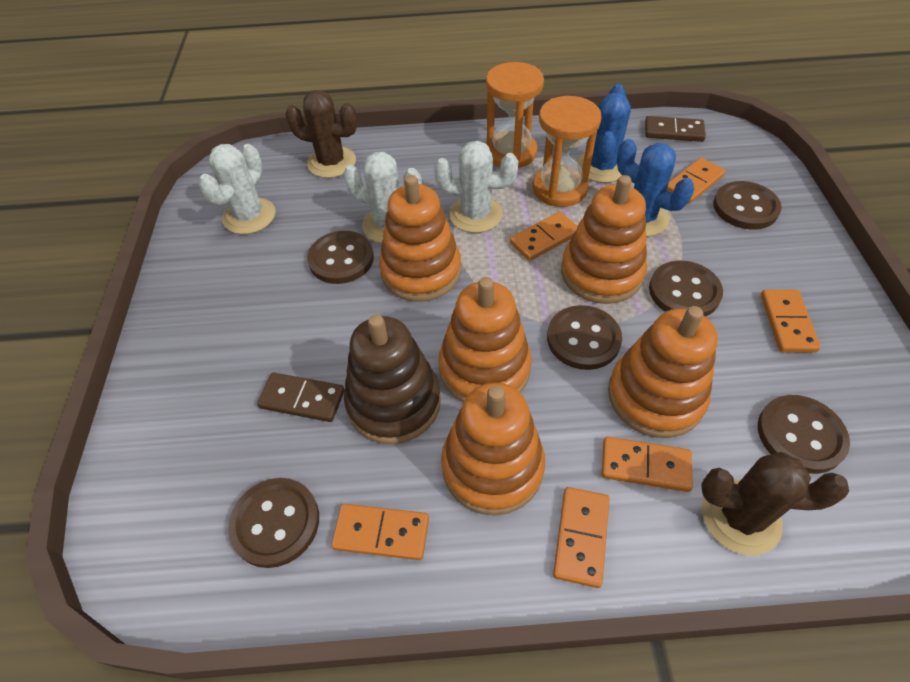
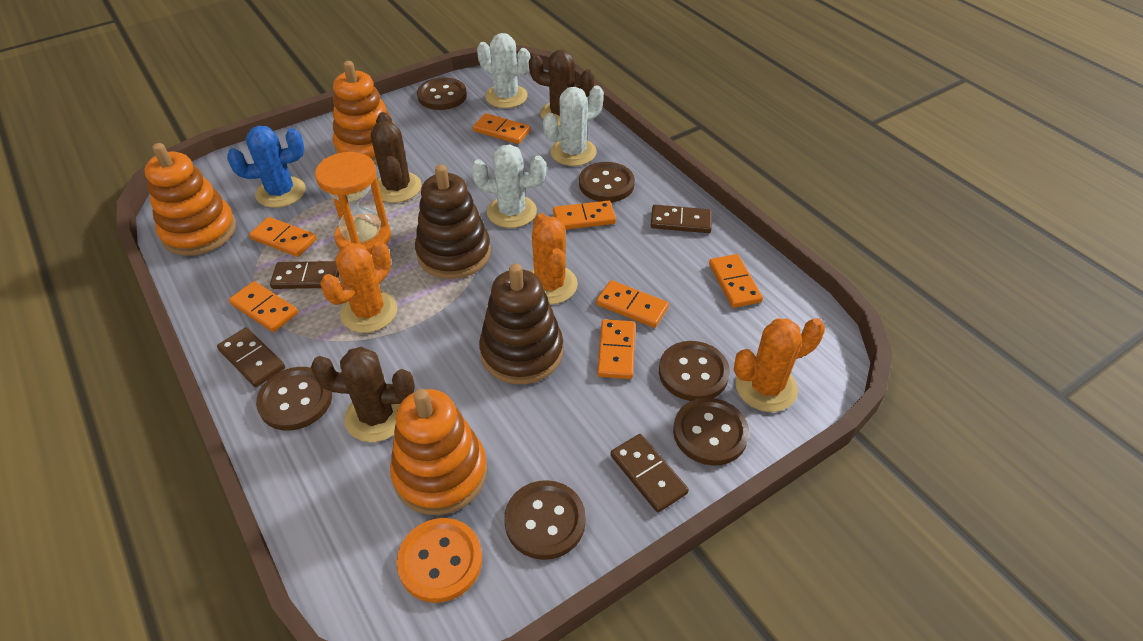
blue cactus: [577,84,631,183] [617,139,694,237] = 2 -> [227,126,306,208] = 1
brown cactus: [285,90,358,178] [701,452,849,556] = 2 -> [311,347,415,442] [371,112,421,203] [529,49,594,126] = 3
brown domino: [257,373,345,422] [645,116,706,142] = 2 -> [217,327,285,387] [270,261,339,289] [611,434,689,513] [650,205,712,233] = 4
brown stacking toy: [344,314,441,444] = 1 -> [415,165,491,279] [479,263,563,384] = 2
orange button: none = 0 -> [396,518,482,603] = 1
orange cactus: none = 0 -> [320,241,397,333] [530,213,578,304] [734,318,825,412] = 3
orange domino: [331,504,429,560] [510,212,578,261] [553,487,610,588] [602,437,693,492] [666,157,726,204] [761,289,821,353] = 6 -> [229,281,298,332] [249,217,317,257] [473,113,531,144] [553,200,616,230] [596,280,669,328] [597,319,636,379] [709,254,763,308] = 7
orange hourglass: [486,62,544,168] [533,96,602,207] = 2 -> [315,152,391,254] = 1
orange stacking toy: [379,175,461,302] [438,277,531,403] [441,382,545,516] [561,175,647,304] [608,306,718,438] = 5 -> [144,143,236,256] [333,61,392,164] [390,389,487,515] = 3

